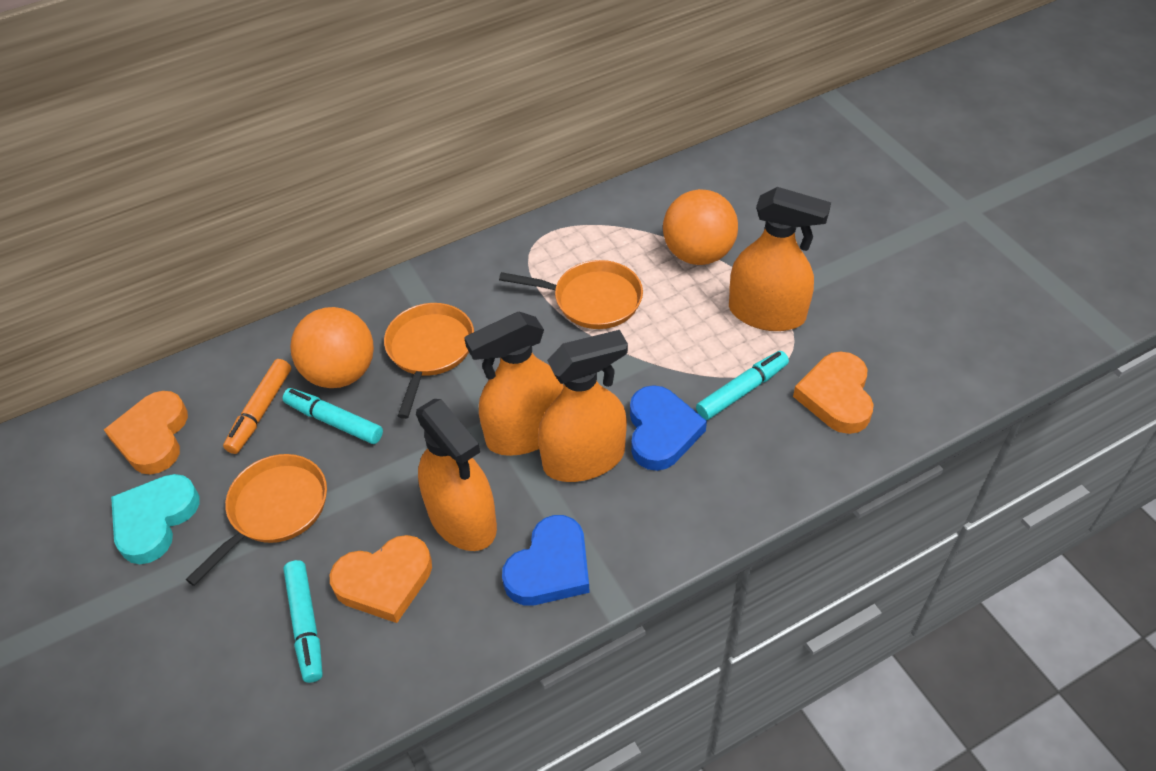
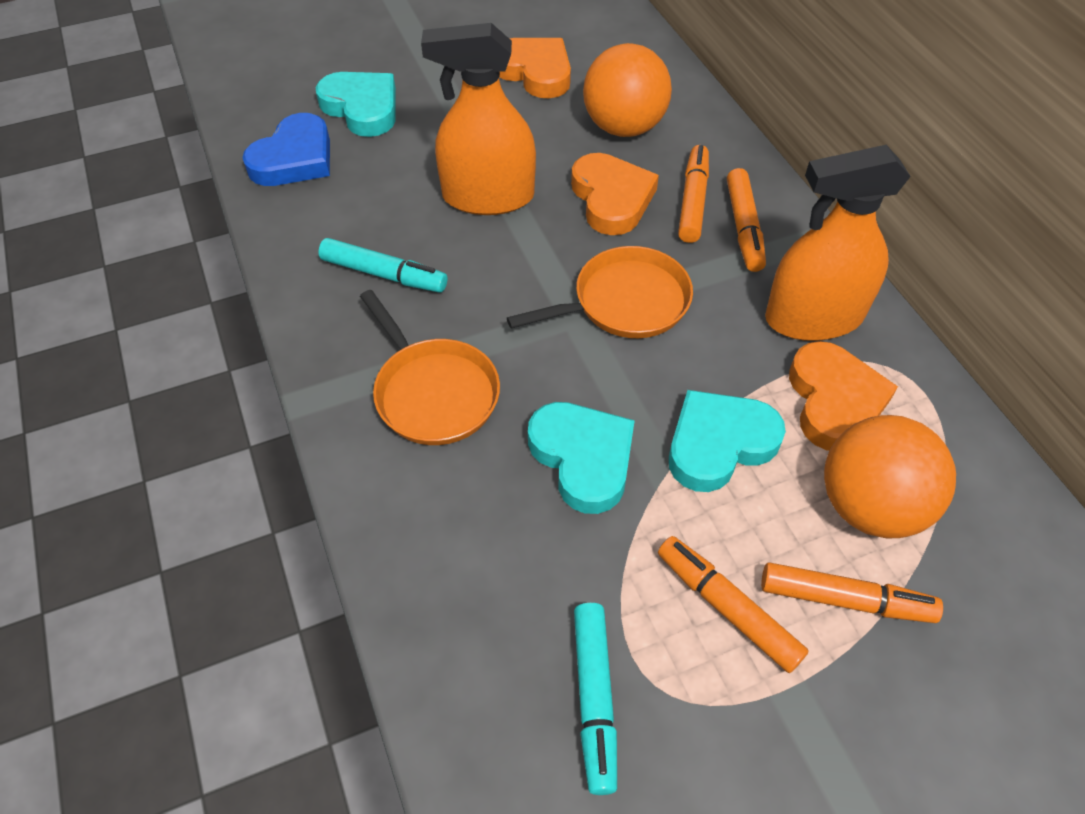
blue heart: [502,515,590,606] [630,385,707,471] = 2 -> [243,113,330,186] = 1
orange marker: [223,359,291,454] = 1 -> [658,536,809,673] [678,145,709,243] [727,168,766,272] [761,562,943,623] = 4
orange pan: [186,454,327,586] [384,303,474,419] [499,260,643,329] = 3 -> [360,290,500,445] [507,246,693,338] = 2
orange spray bottle: [416,399,497,551] [464,312,564,456] [538,330,628,482] [729,187,831,331] = 4 -> [421,23,536,215] [765,145,911,341] = 2
turquoise heart: [111,474,200,564] = 1 -> [316,72,396,137] [528,402,635,514] [669,390,786,492] = 3
turquoise marker: [283,388,383,444] [283,560,323,683] [696,351,789,420] = 3 -> [318,238,447,293] [574,603,617,795] = 2

